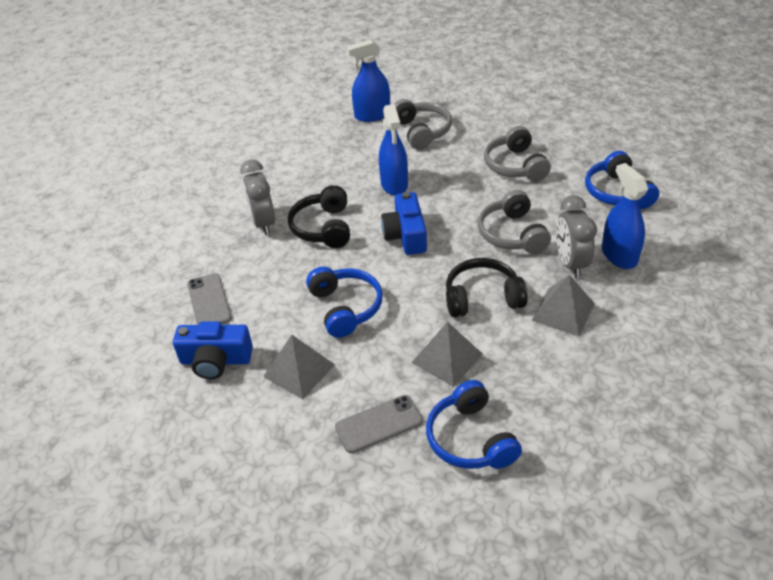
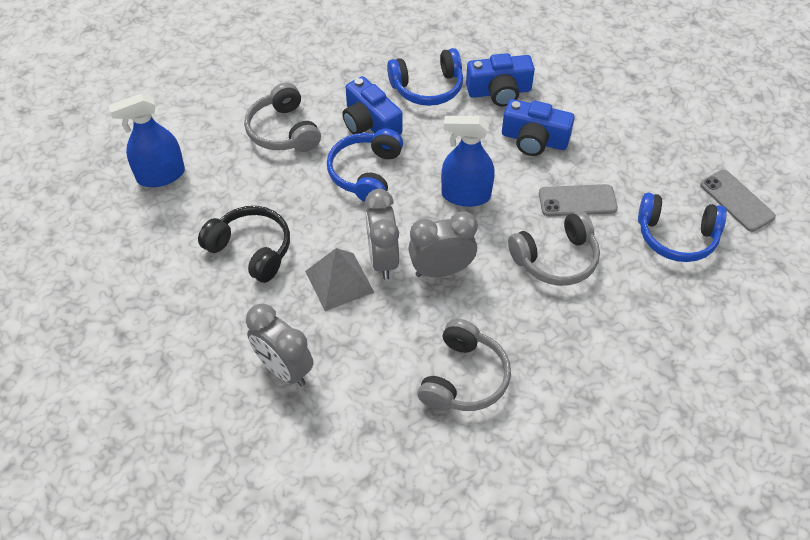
black headphones: [288,185,350,248] [446,258,528,317] = 2 -> [198,206,290,283] = 1
blue camera: [173,322,253,379] [381,192,427,255] = 2 -> [342,76,402,135] [466,53,535,106] [502,99,575,156] = 3
blue spray bottle: [347,40,390,122] [379,104,408,196] [602,163,648,269] = 3 -> [108,93,185,187] [441,116,495,207] = 2
grey clock: [240,160,275,235] [556,195,597,278] = 2 -> [246,304,314,386] [365,189,399,280] [408,211,478,277] = 3
grey pyramid: [263,335,335,399] [412,322,483,387] [531,275,595,336] = 3 -> [305,248,374,311] = 1

